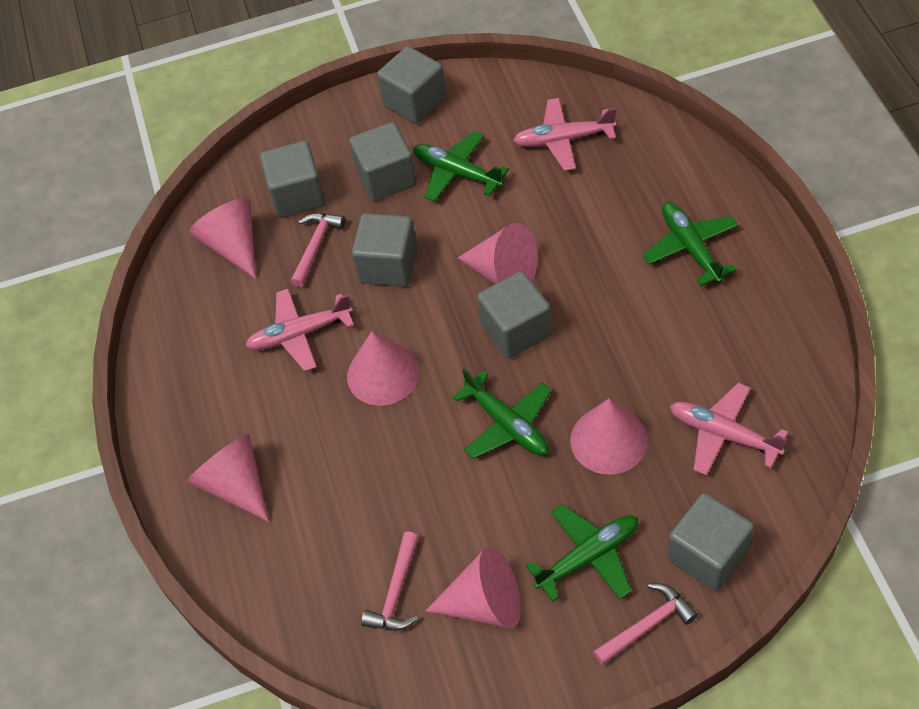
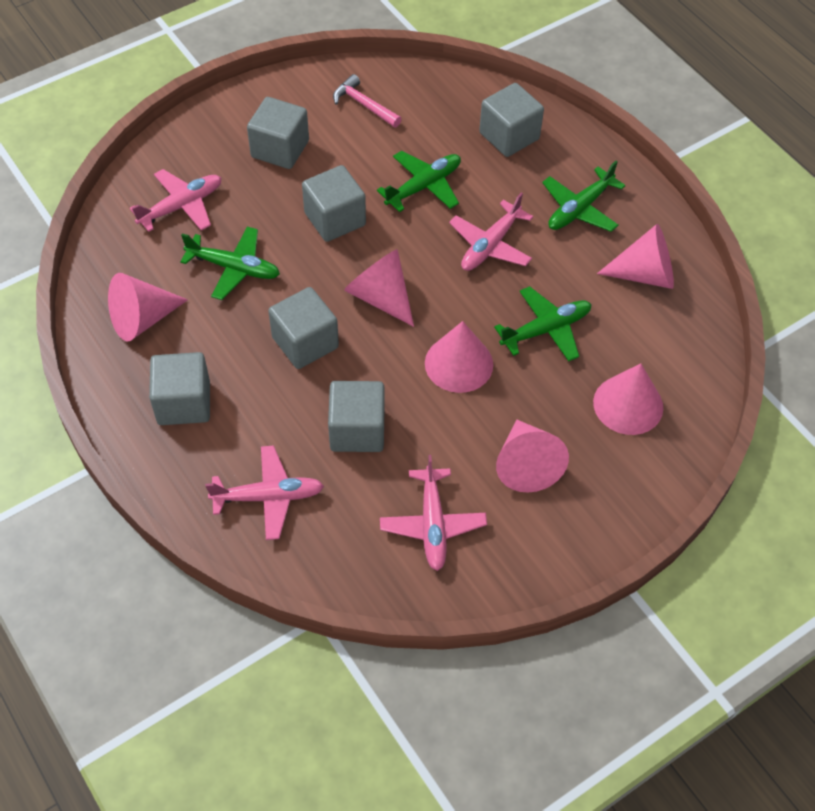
pink hammer: [290,213,345,288] [361,531,419,631] [593,584,698,665] = 3 -> [333,74,401,127] = 1
pink plane: [246,289,354,372] [513,98,616,171] [670,383,788,476] = 3 -> [130,169,221,232] [205,445,324,540] [380,455,487,571] [449,193,533,271] = 4

